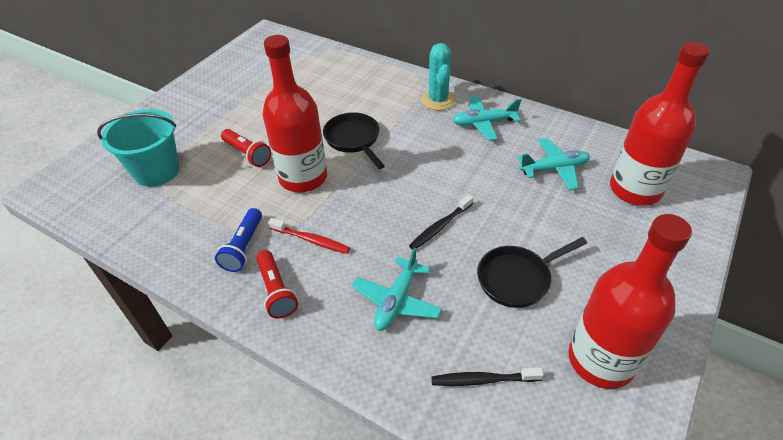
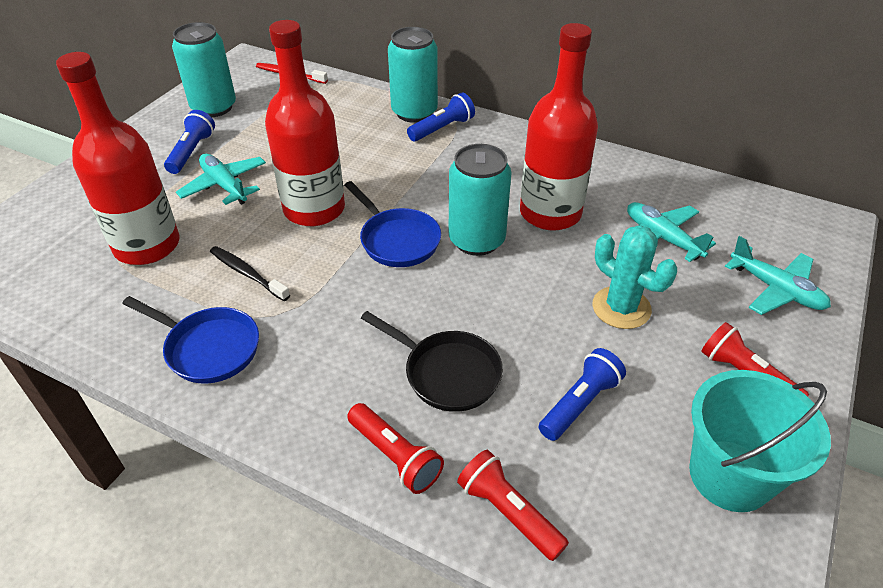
black pan: [323,112,385,169] [477,237,587,308] = 2 -> [361,311,503,412] = 1
black toothbrush: [409,195,473,250] [431,368,544,386] = 2 -> [210,246,290,301] = 1
blue flashlight: [215,208,262,272] = 1 -> [164,110,215,174] [407,92,475,142] [539,348,626,441] = 3
blue pan: none = 0 -> [122,296,259,384] [344,181,441,267] = 2
red flashlight: [221,129,271,167] [256,250,298,318] = 2 -> [347,403,444,494] [457,450,569,561] [701,322,809,397] = 3
turquoise can: none = 0 -> [172,22,236,117] [388,27,438,123] [449,144,511,256] = 3

